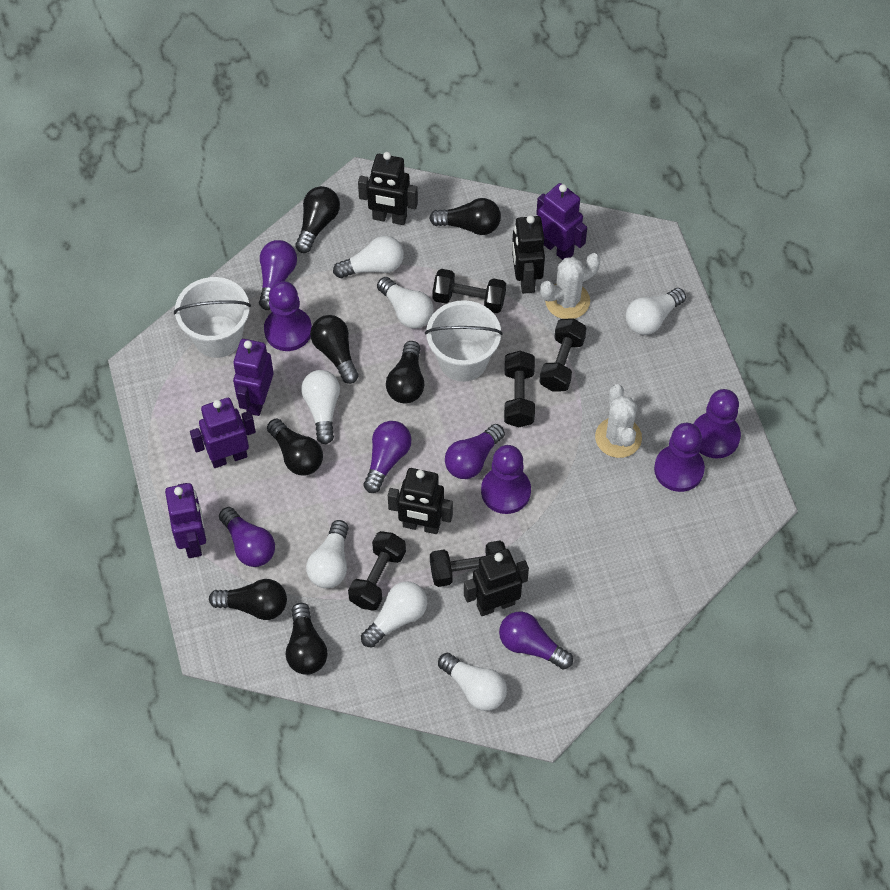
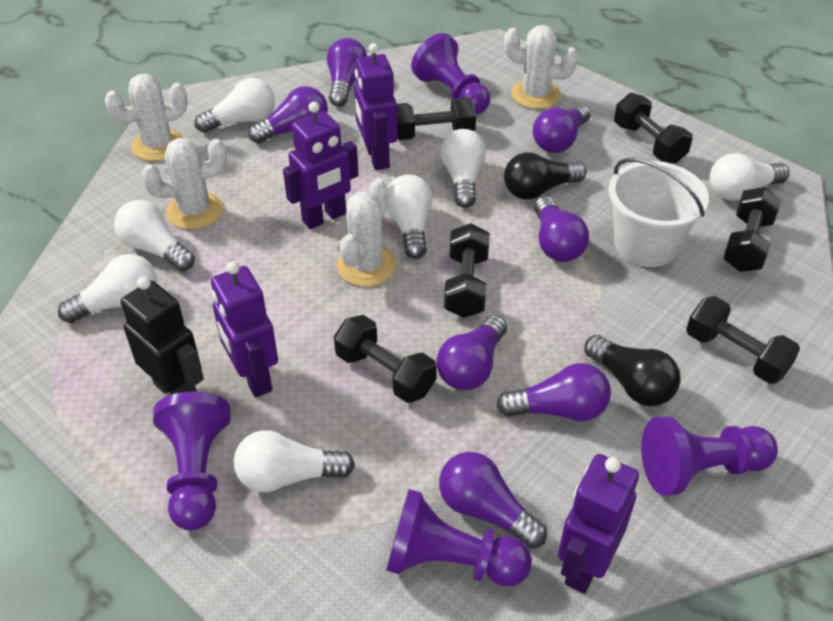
black dumbbell: [348,531,406,611] [430,541,506,587] [433,269,506,313] [504,351,535,427] [539,318,587,392] = 5 -> [334,315,437,403] [397,97,476,140] [444,223,490,318] [614,93,693,164] [686,296,800,384] [723,187,781,272] = 6
black light bulb: [209,579,287,620] [267,418,323,476] [286,603,327,675] [295,186,340,253] [310,315,359,384] [386,341,425,403] [429,198,501,235] = 7 -> [504,152,587,200] [584,335,681,406] = 2
black robot: [358,152,418,225] [388,468,453,534] [464,549,529,616] [512,215,545,294] = 4 -> [121,276,204,395] = 1
purple light bulb: [219,507,275,567] [259,240,297,310] [363,421,411,493] [445,424,505,479] [499,612,573,670] = 5 -> [248,86,328,144] [327,38,367,107] [437,315,507,390] [439,452,547,549] [496,363,611,421] [533,104,591,153] [534,196,589,262] = 7
white bucket: [174,277,251,358] [425,300,503,382] = 2 -> [609,158,709,267] = 1
white cactus: [540,253,601,319] [595,384,642,458] = 2 -> [105,74,188,161] [141,138,227,229] [337,179,396,287] [504,25,578,109] = 4

